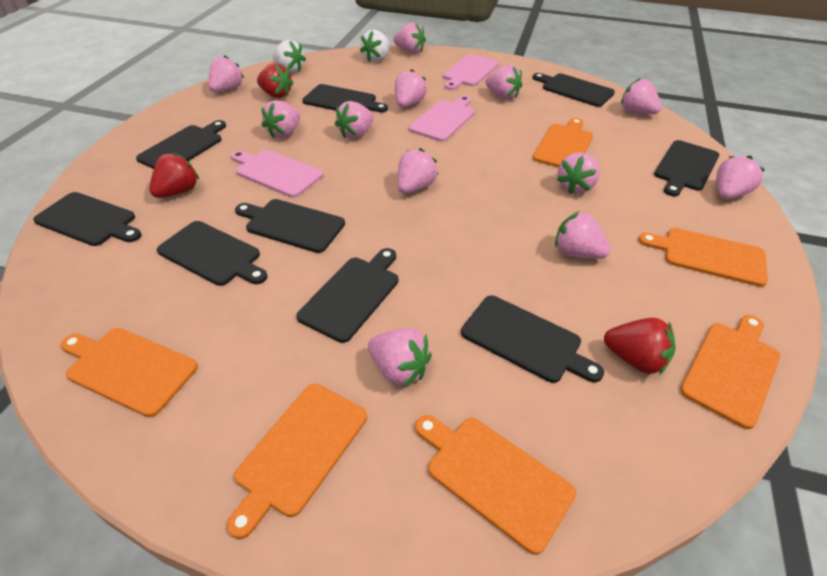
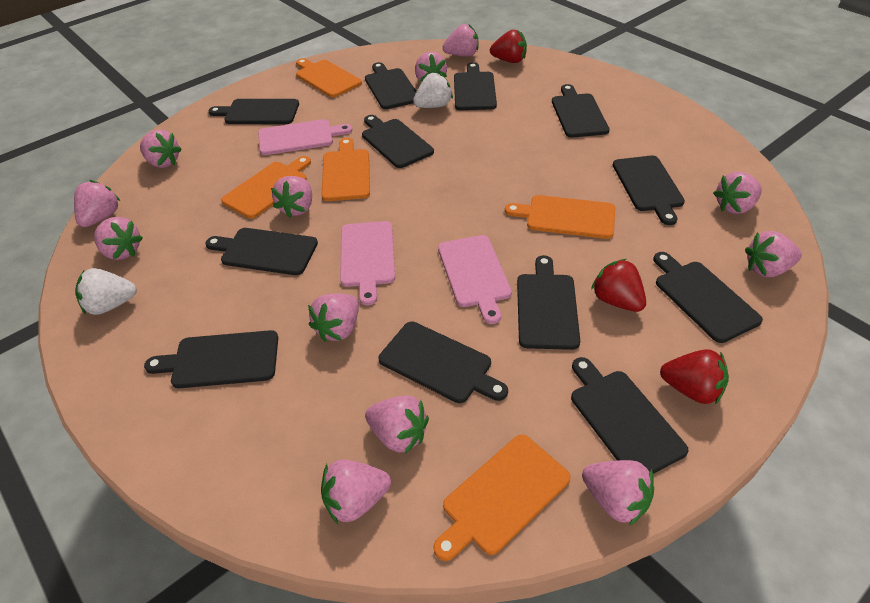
black cutting board: [33,192,142,246] [136,120,226,169] [157,221,267,286] [235,199,345,253] [297,248,398,343] [302,84,388,113] [461,295,604,383] [533,73,615,107] [654,140,720,196] = 9 -> [144,330,278,388] [206,228,318,275] [209,99,299,124] [362,115,434,168] [365,62,417,109] [379,322,508,403] [454,62,497,110] [517,255,580,350] [552,84,610,138] [571,357,689,474] [613,155,685,225] [653,252,763,343] = 12
orange cutting board: [61,328,198,417] [227,383,367,539] [415,415,576,555] [533,118,593,167] [638,228,768,287] [680,315,780,429] = 6 -> [221,156,311,219] [296,58,362,97] [322,138,370,201] [433,434,571,561] [505,195,615,239] = 5

